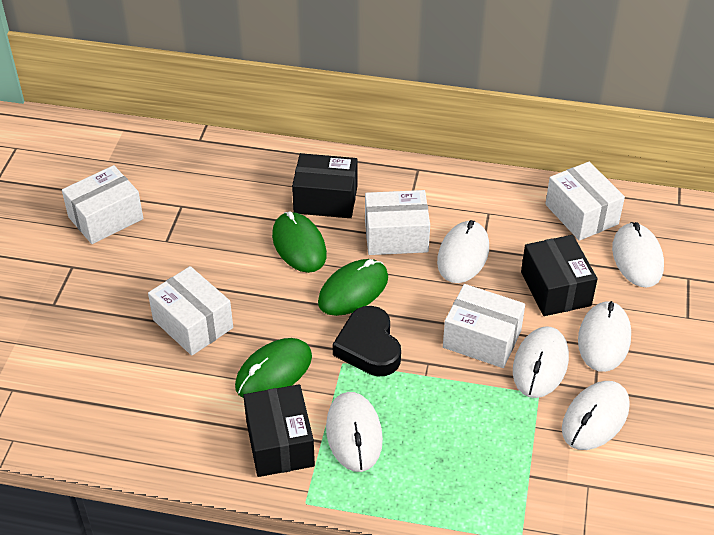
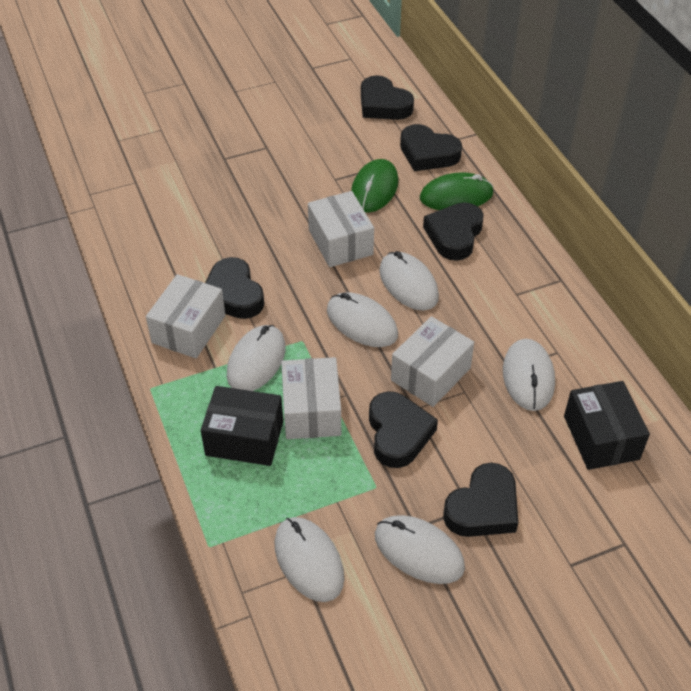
black box: [243,384,315,477] [292,153,358,218] [521,235,597,316] = 3 -> [201,386,283,466] [564,381,650,470] = 2
black heart: [332,306,401,377] = 1 -> [205,257,264,319] [361,75,414,120] [369,391,438,468] [400,124,462,171] [423,202,484,261] [443,463,518,537] = 6
green mouse: [235,338,312,398] [272,211,327,273] [318,259,388,316] = 3 -> [351,159,399,213] [420,172,494,210] = 2
white box: [62,165,143,244] [148,266,233,356] [365,190,430,255] [443,284,525,368] [545,161,625,241] = 5 -> [146,274,225,358] [281,357,341,439] [308,191,374,267] [391,316,474,407] = 4

